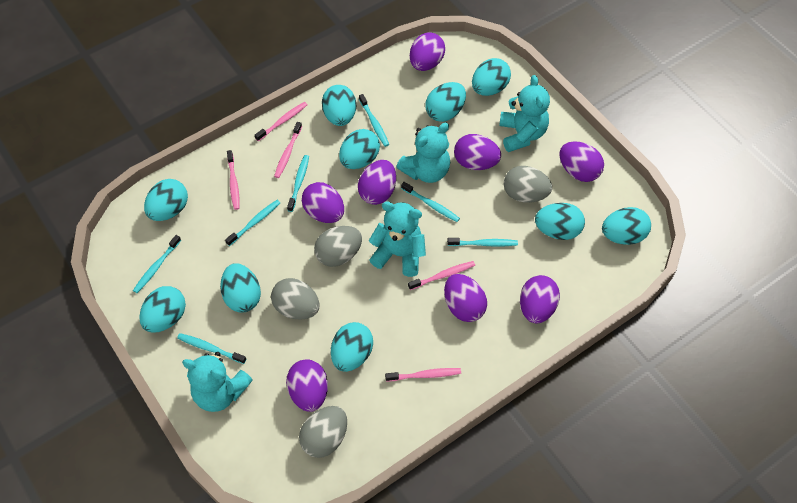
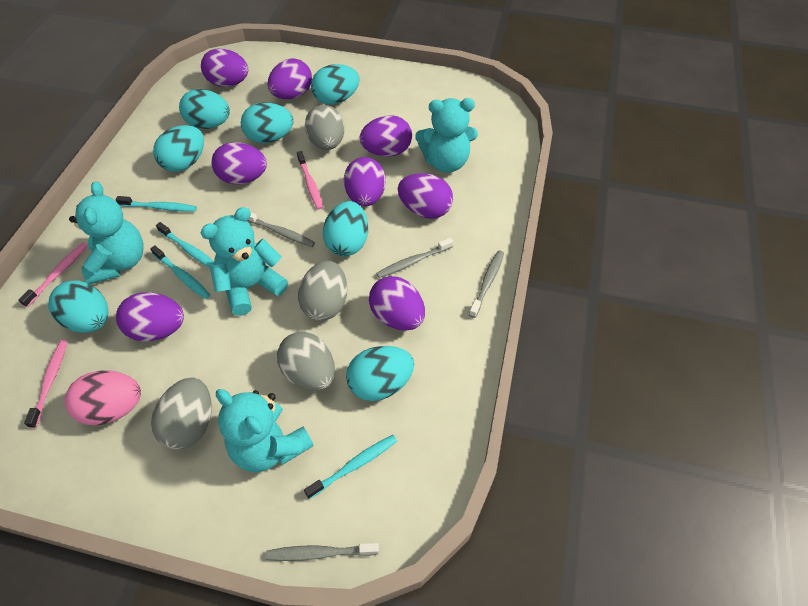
grey toothbrush: none = 0 -> [248,212,315,247] [265,543,379,561] [376,238,453,278] [469,250,504,318] = 4
pink egg: none = 0 -> [65,371,141,425] = 1
pink toothbrush: [227,150,240,210] [255,102,308,141] [274,122,302,178] [385,368,461,381] [408,261,475,290] = 5 -> [18,242,88,307] [24,340,68,428] [297,151,323,210] = 3
turquoise egg: [139,286,186,333] [144,179,188,221] [220,263,261,312] [322,85,356,126] [331,322,373,372] [339,129,380,169] [425,82,466,122] [472,58,511,96] [535,203,585,240] [602,207,651,245] = 10 -> [49,280,108,333] [153,125,204,172] [179,89,230,129] [241,102,293,143] [311,64,360,105] [323,201,368,256] [346,346,414,401] = 7
turquoise toothbrush: [133,235,181,293] [177,333,246,364] [225,200,280,246] [287,155,309,212] [359,94,389,147] [401,182,460,222] [447,238,518,247] = 7 -> [116,196,197,212] [150,245,210,299] [156,222,214,268] [304,435,397,499] = 4

